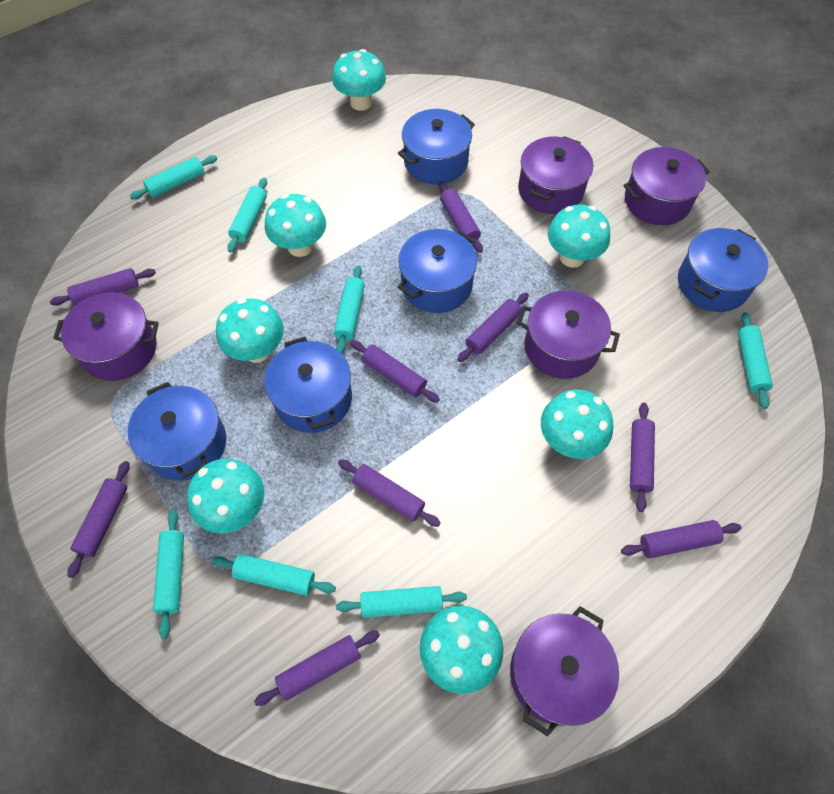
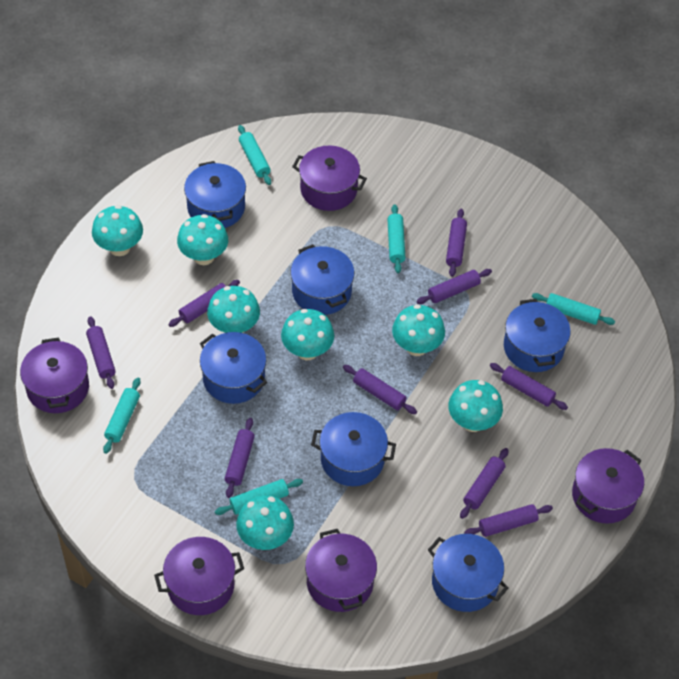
blue pot: [128,382,226,481] [264,337,352,433] [398,109,475,184] [398,229,477,313] [678,228,768,312] = 5 -> [184,161,246,228] [200,332,267,404] [290,244,354,315] [311,412,396,486] [428,534,509,612] [504,299,571,372] = 6
turquoise rolling pin: [130,155,217,200] [153,509,184,639] [212,554,336,596] [228,178,267,253] [334,266,365,354] [336,586,467,618] [738,312,773,409] = 7 -> [103,377,141,454] [215,479,303,515] [238,125,271,185] [387,204,405,273] [532,293,615,325] = 5

